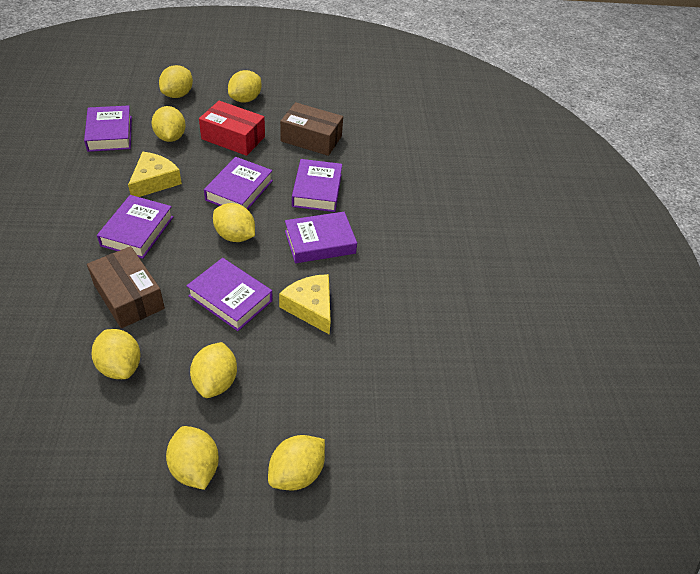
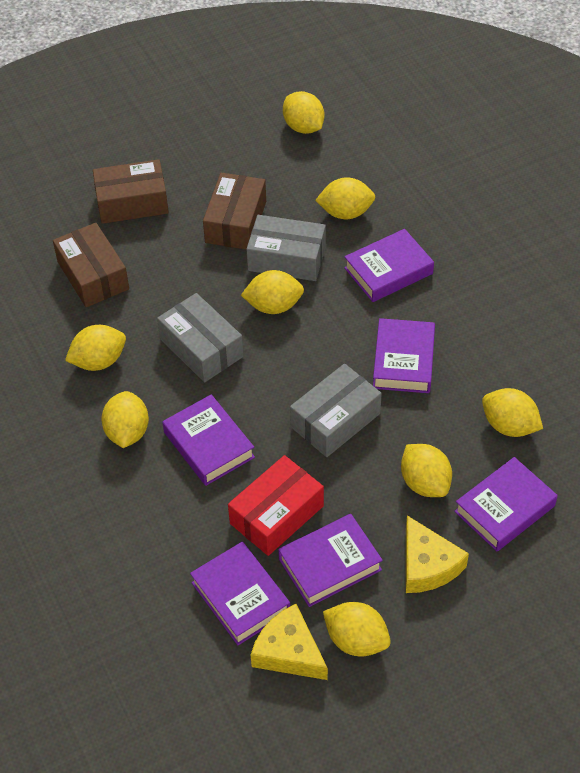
brown box: [87,246,165,329] [280,102,343,156] = 2 -> [53,223,129,307] [93,159,169,224] [203,173,266,249] = 3
grey box: none = 0 -> [157,293,244,382] [246,215,326,281] [290,364,382,457] = 3

